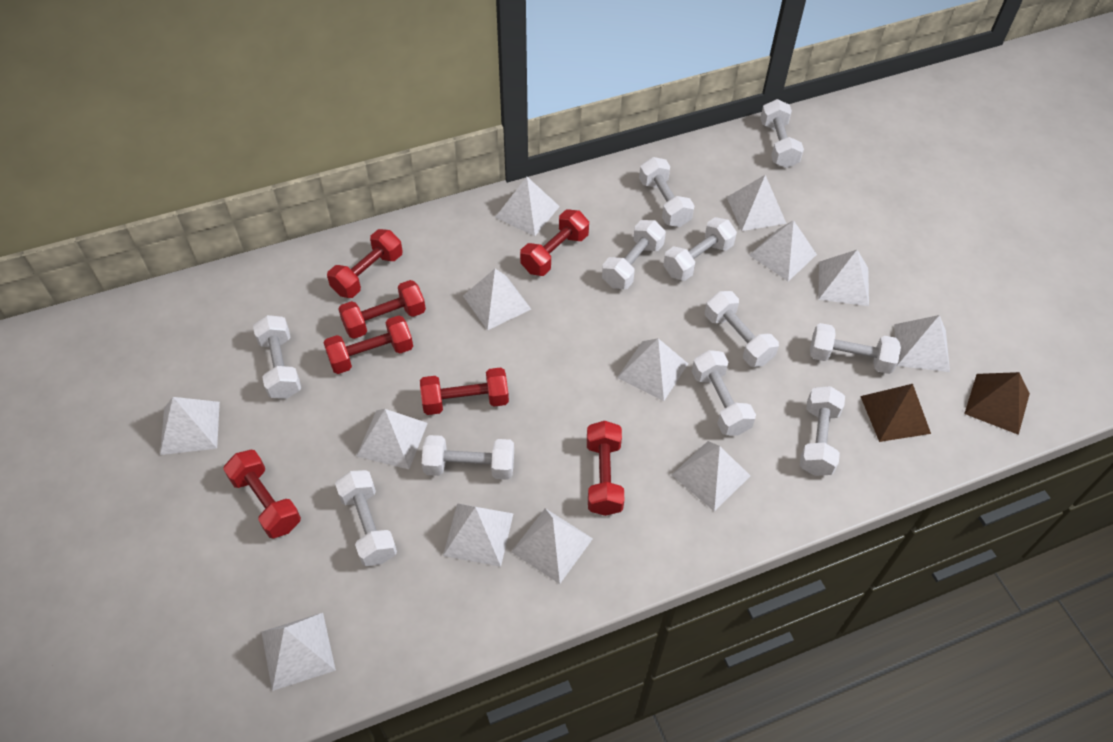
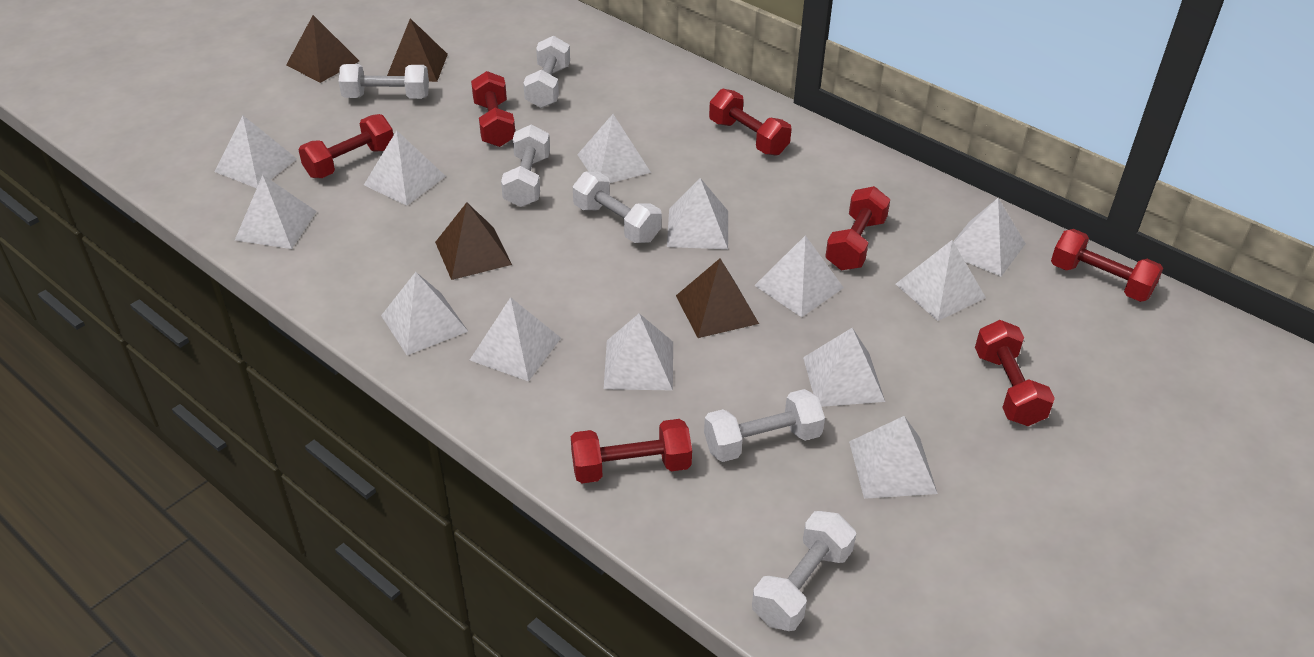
brown pyramid: [860,384,931,442] [964,372,1030,435] = 2 -> [286,15,359,83] [387,18,448,82] [435,202,512,280] [676,259,759,338] = 4
white dumbbell: [253,315,301,399] [335,470,397,566] [422,435,514,480] [602,220,666,289] [639,157,694,227] [663,217,737,281] [692,350,756,436] [705,291,779,367] [760,99,804,168] [800,386,845,476] [810,323,901,374] = 11 -> [339,64,429,99] [501,125,550,207] [523,36,570,108] [573,172,662,243] [704,389,825,462] [752,511,856,631] = 6

